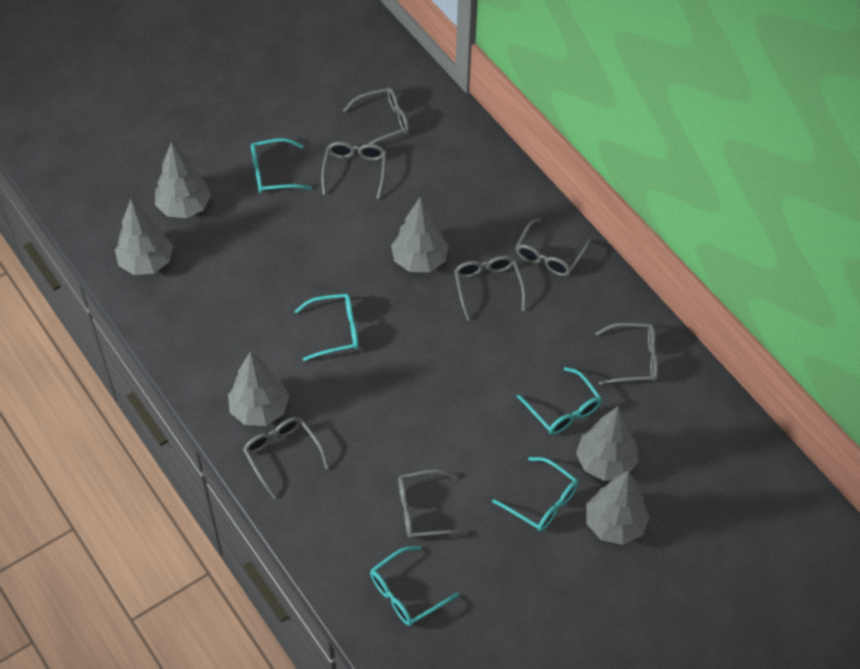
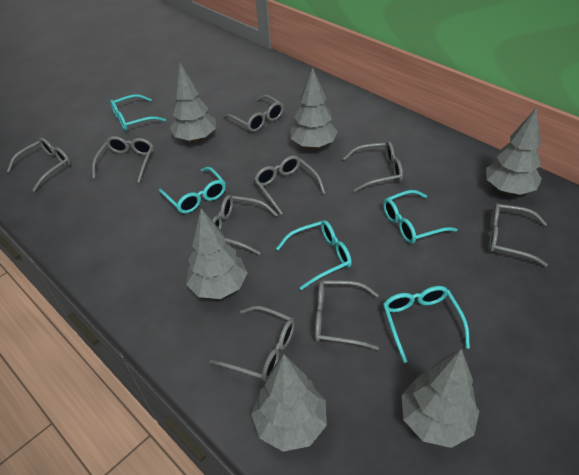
grey glasses: [243,417,329,499] [321,141,386,199] [343,87,409,144] [398,469,468,539] [454,256,526,321] [515,218,591,276] [595,323,658,385] = 7 -> [7,138,71,192] [92,136,154,183] [209,306,295,381] [212,195,278,255] [224,95,284,132] [254,156,325,215] [315,280,379,350] [343,141,403,192] [489,203,548,267] = 9

